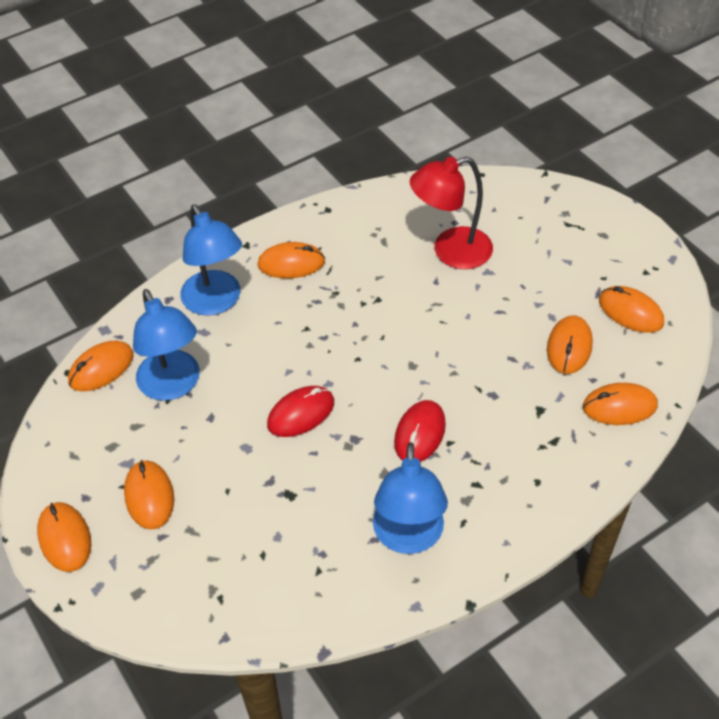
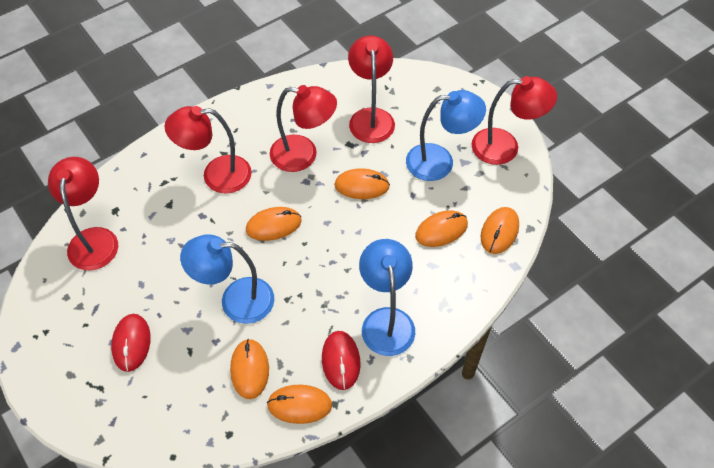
orange mouse: [37,502,91,572] [68,340,134,391] [124,460,174,530] [257,242,325,278] [547,315,593,374] [583,383,658,425] [599,286,664,333] = 7 -> [230,339,269,399] [246,207,302,241] [267,385,332,424] [334,168,390,199] [415,210,468,247] [481,207,519,254] = 6
red lamp: [410,156,493,269] = 1 -> [48,157,118,270] [165,106,252,193] [270,85,337,172] [348,36,395,143] [471,76,557,165] = 5

